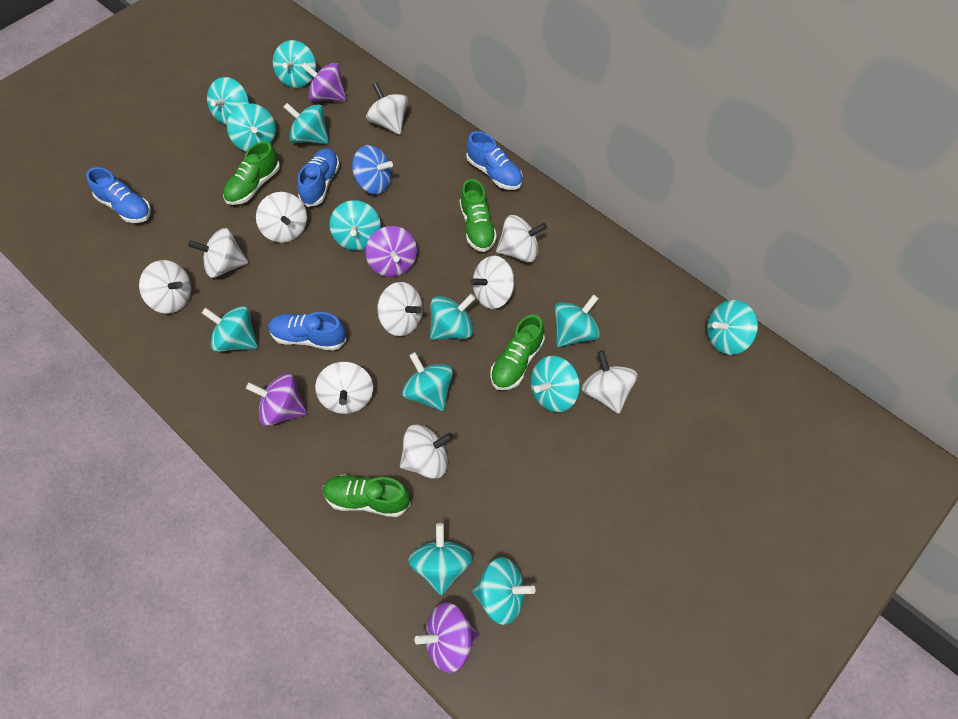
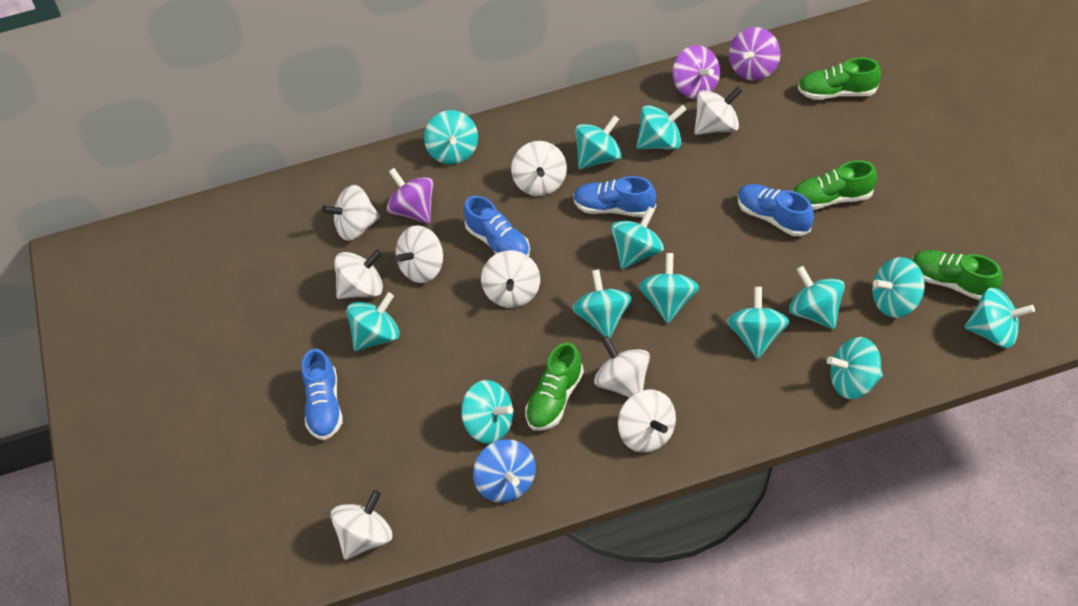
purple spinning top: [246,373,307,426] [302,62,347,102] [365,226,417,277] [415,602,479,673] = 4 -> [386,168,433,224] [672,45,720,99] [729,27,780,81] = 3
white spinning top: [139,260,191,314] [188,228,249,278] [256,192,307,243] [315,362,373,414] [366,82,408,135] [377,282,423,336] [400,424,454,479] [470,256,515,309] [496,215,547,262] [582,350,638,414] = 10 -> [322,185,380,241] [331,490,392,560] [334,249,383,299] [395,225,443,283] [481,250,540,308] [511,141,567,196] [594,336,650,398] [618,389,676,453] [694,87,742,135] = 9

